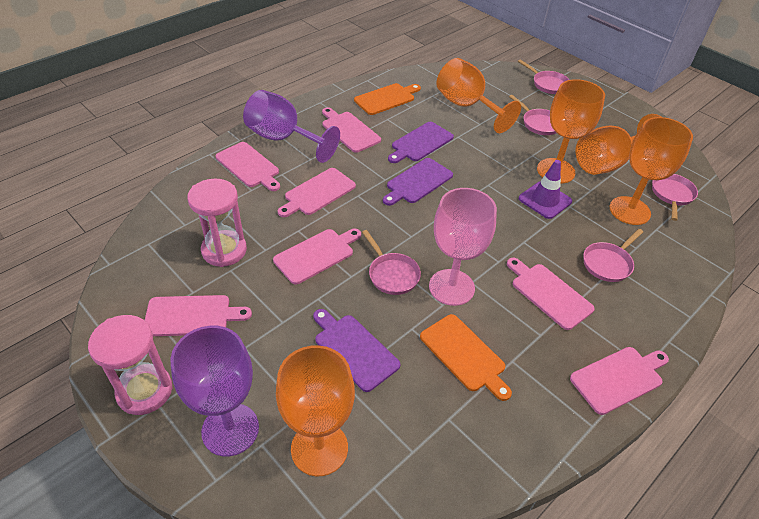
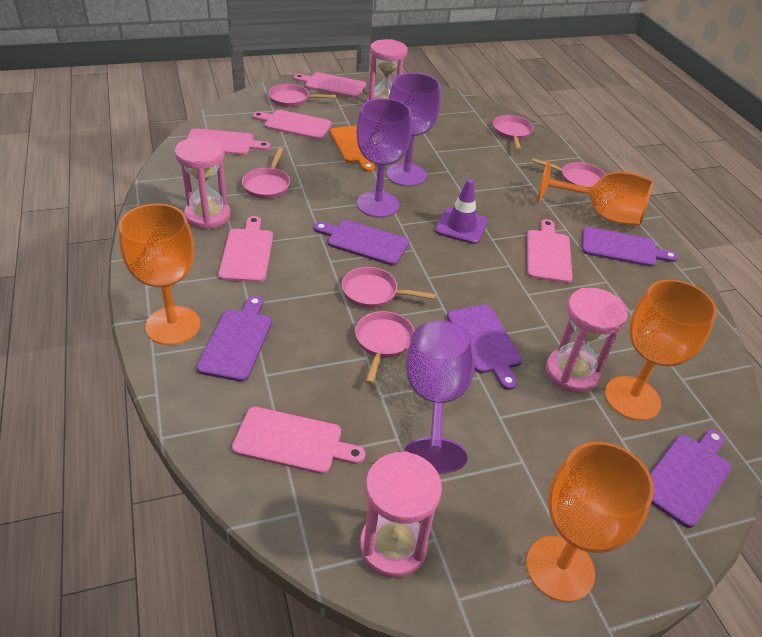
orange cutting board: [354,83,421,115] [420,314,512,401] = 2 -> [330,125,375,172] = 1
orange goblet: [276,345,355,477] [436,58,521,133] [537,79,605,183] [576,114,661,175] [610,117,693,225] = 5 -> [119,204,200,345] [526,442,654,602] [537,160,653,226] [605,279,717,421] = 4
pink cutting board: [145,295,252,336] [216,142,280,191] [273,229,361,285] [278,168,356,217] [322,107,381,153] [507,258,595,330] [570,347,669,415] = 7 -> [187,129,270,155] [218,216,273,282] [232,407,365,474] [252,110,332,140] [294,72,366,98] [527,219,573,283] = 6
pink goblet: [429,188,497,306] = 1 -> none = 0
pink hourglass: [88,315,172,415] [187,179,247,267] = 2 -> [175,137,231,230] [360,451,442,578] [367,39,407,101] [546,288,628,393] = 4
pink pan: [362,230,421,295] [509,95,556,135] [518,60,569,94] [583,229,643,282] [652,174,698,221] = 5 -> [242,148,290,199] [268,84,337,107] [342,267,436,308] [355,311,414,384] [493,115,534,150] [532,158,606,188] = 6
purple cutting board: [313,309,400,392] [383,158,453,206] [388,122,454,163] = 3 -> [197,296,272,382] [314,220,409,266] [447,305,522,390] [582,227,678,267] [650,430,731,528] = 5
purple goblet: [171,326,259,456] [243,90,340,163] = 2 -> [357,98,412,218] [386,73,441,187] [404,321,475,474] = 3

